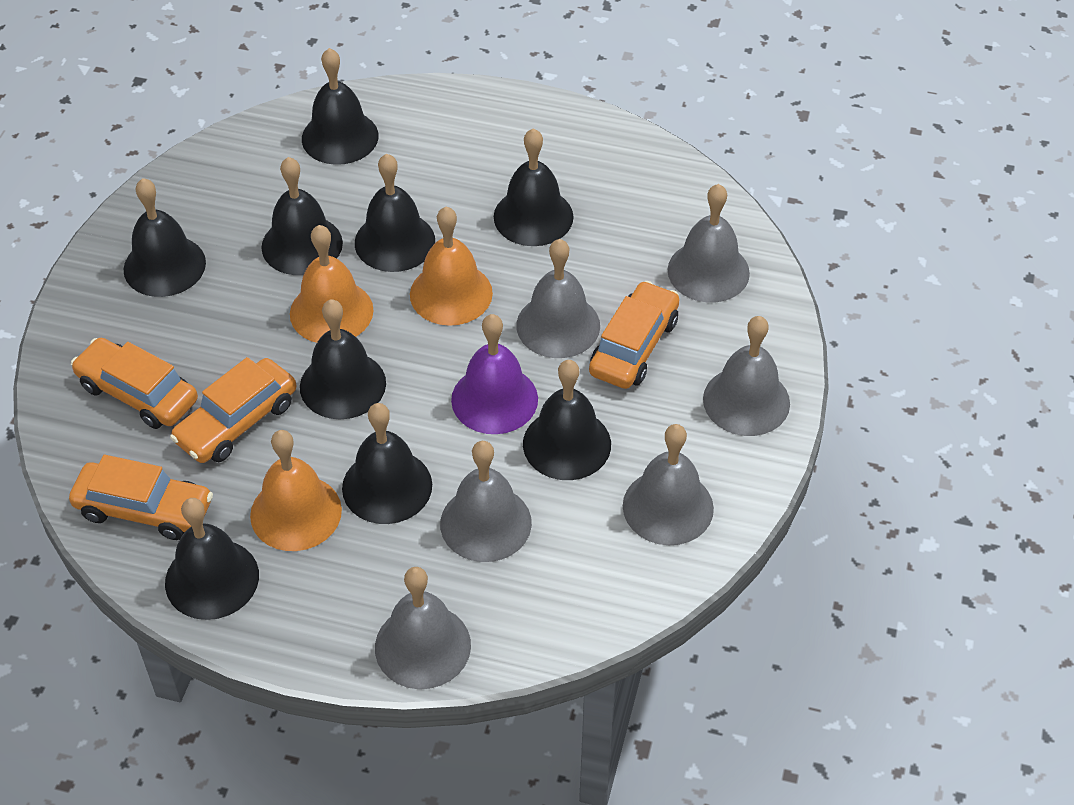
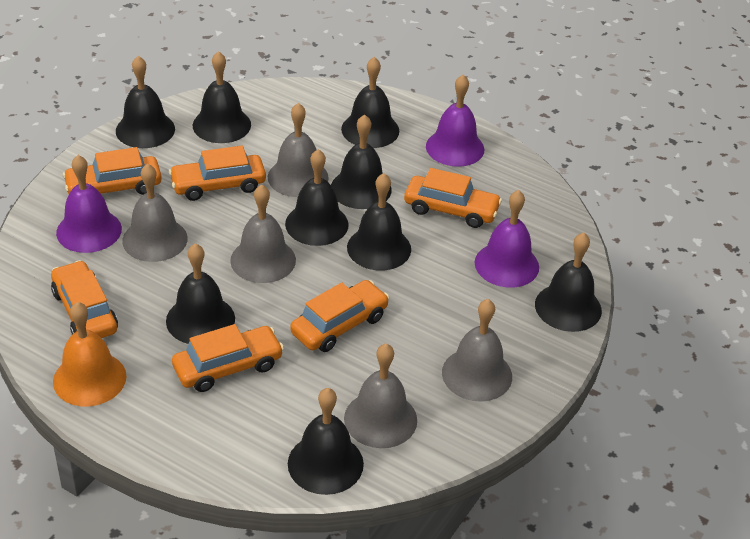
grey bell: [375,567,471,689] [440,441,532,562] [516,239,600,358] [623,424,714,545] [668,184,750,303] [703,316,790,436] = 6 -> [122,164,188,262] [230,184,296,283] [268,103,329,197] [344,344,417,448] [442,299,512,402] = 5
orange bell: [250,430,342,551] [290,225,374,343] [410,207,493,326] = 3 -> [53,302,127,407] = 1
orange car: [69,455,213,540] [71,338,198,429] [170,357,296,463] [589,281,680,389] = 4 -> [51,260,118,338] [63,147,162,195] [169,146,266,201] [172,324,284,392] [290,280,389,352] [404,168,502,228] = 6
purple bell: [451,314,538,434] = 1 -> [56,155,122,253] [426,75,484,167] [474,190,539,287] = 3

